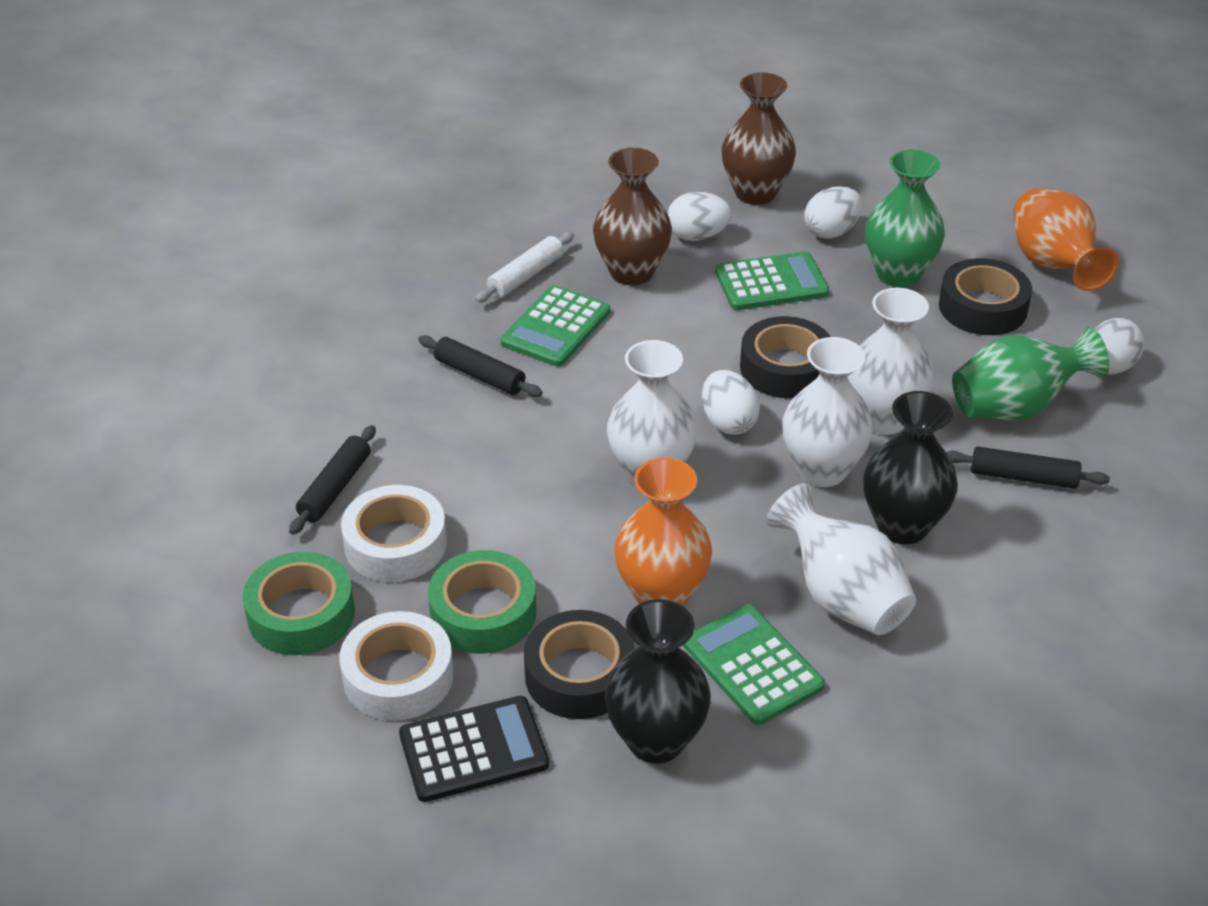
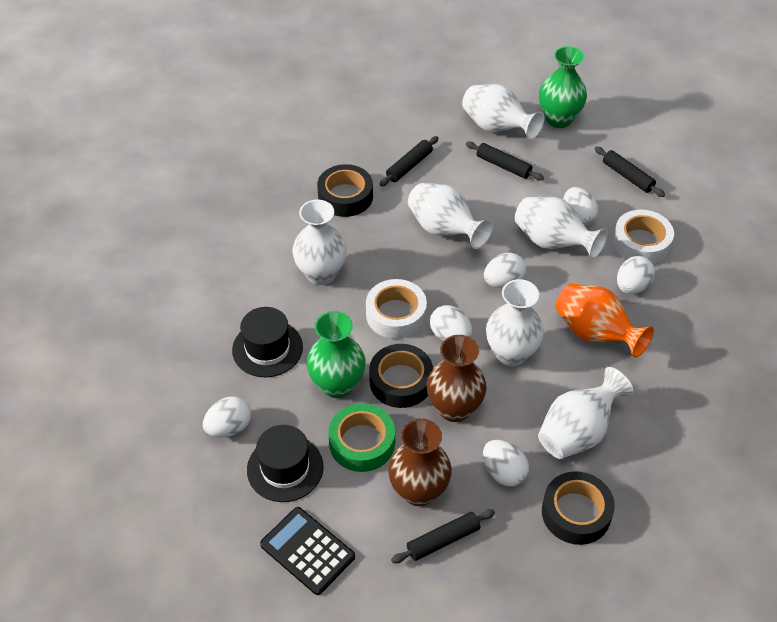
black hat: none = 0 -> [232,307,303,377] [247,425,324,502] = 2
black rolling pin: [289,425,376,535] [418,335,543,397] [946,446,1110,489] = 3 -> [380,136,438,186] [391,509,495,563] [466,142,544,180] [595,146,665,197] = 4
black vase: [604,599,711,763] [863,391,958,544] = 2 -> none = 0
green calculator: [500,285,610,367] [683,604,825,725] [715,251,829,310] = 3 -> none = 0
green tape: [243,552,355,655] [428,550,536,653] = 2 -> [328,403,395,472] = 1
orange vase: [614,458,712,606] [1013,188,1119,291] = 2 -> [556,284,654,358] = 1
white egg: [667,192,732,241] [702,370,760,435] [804,186,862,239] [1095,318,1145,374] = 4 -> [203,396,251,438] [430,305,473,341] [483,440,529,486] [484,253,526,288] [563,187,598,226] [617,256,655,294] = 6
white rolling pin: [475,232,574,303] = 1 -> none = 0
white vase: [607,340,697,486] [766,483,916,635] [782,337,873,487] [847,288,934,435] = 4 -> [292,200,347,285] [408,183,493,249] [462,84,544,140] [486,279,544,366] [515,197,608,259] [538,367,634,459] = 6

